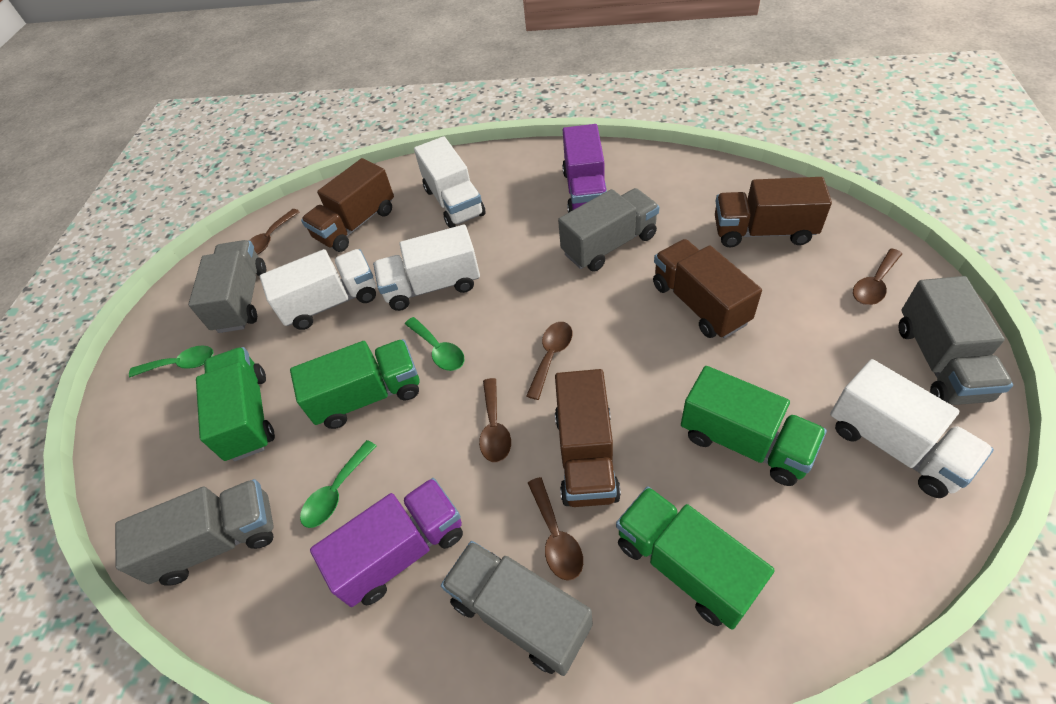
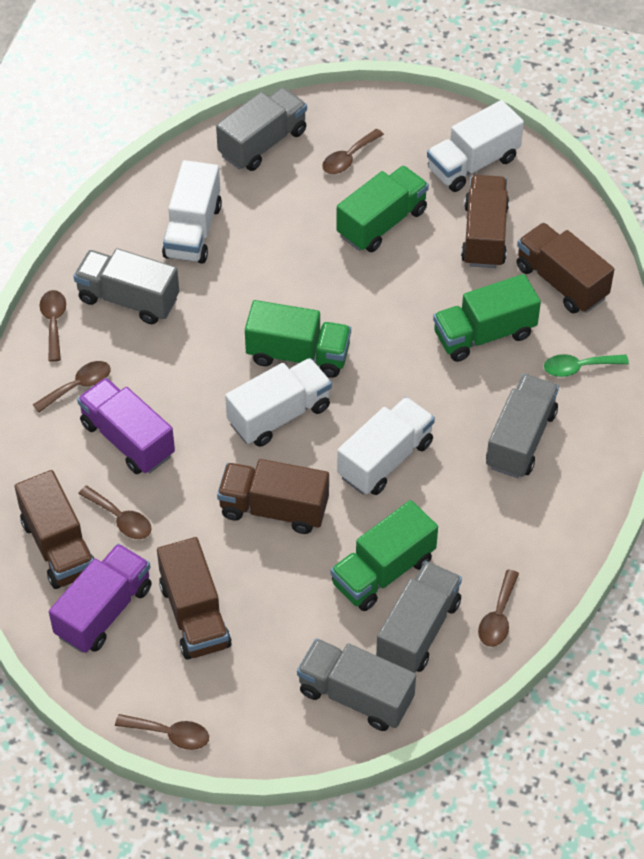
brown spoon: [249,209,300,255] [479,378,511,462] [526,322,573,400] [528,477,583,581] [853,248,902,305] = 5 -> [33,361,111,413] [40,290,66,362] [78,486,152,539] [115,714,209,750] [322,129,384,174] [478,570,519,647] = 6
brown truck: [301,158,394,252] [555,369,621,507] [653,239,762,338] [715,177,832,247] = 4 -> [15,470,95,589] [157,537,232,660] [217,459,329,534] [461,175,509,268] [517,223,614,313] = 5
green spoon: [129,346,214,377] [300,440,377,528] [405,317,464,371] = 3 -> [544,354,629,377] = 1

